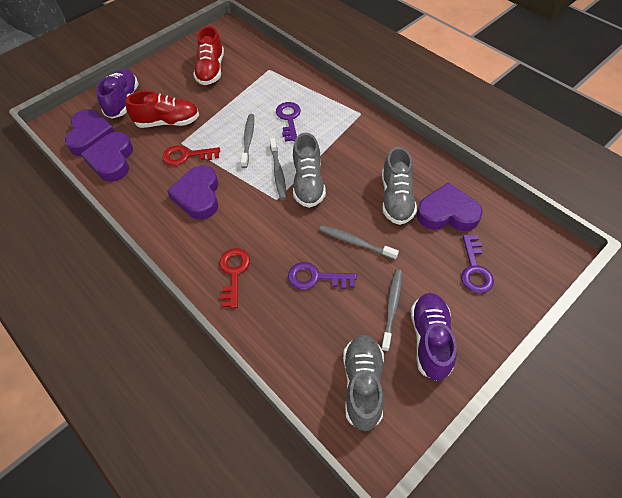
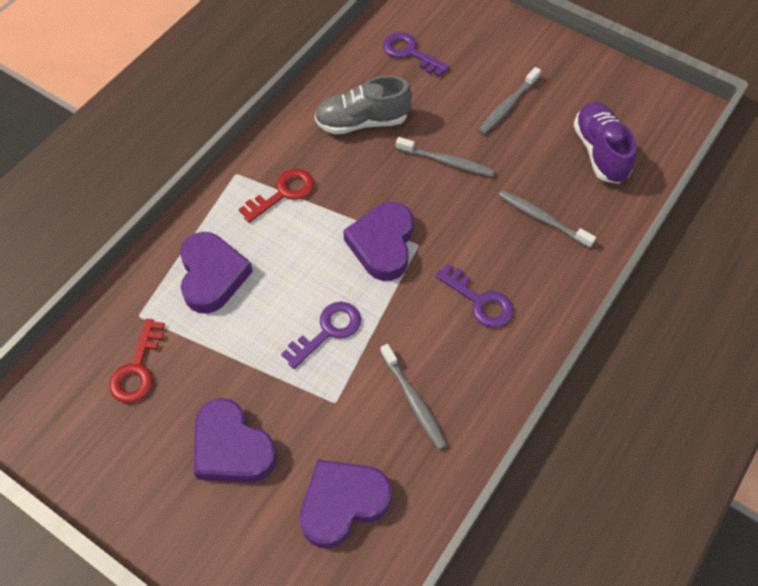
grey shoe: [293,133,326,208] [343,335,384,431] [382,147,417,225] = 3 -> [314,75,412,135] = 1
purple shoe: [96,69,139,119] [411,293,457,381] = 2 -> [573,102,637,184] = 1
red shoe: [126,91,199,128] [193,26,224,85] = 2 -> none = 0

